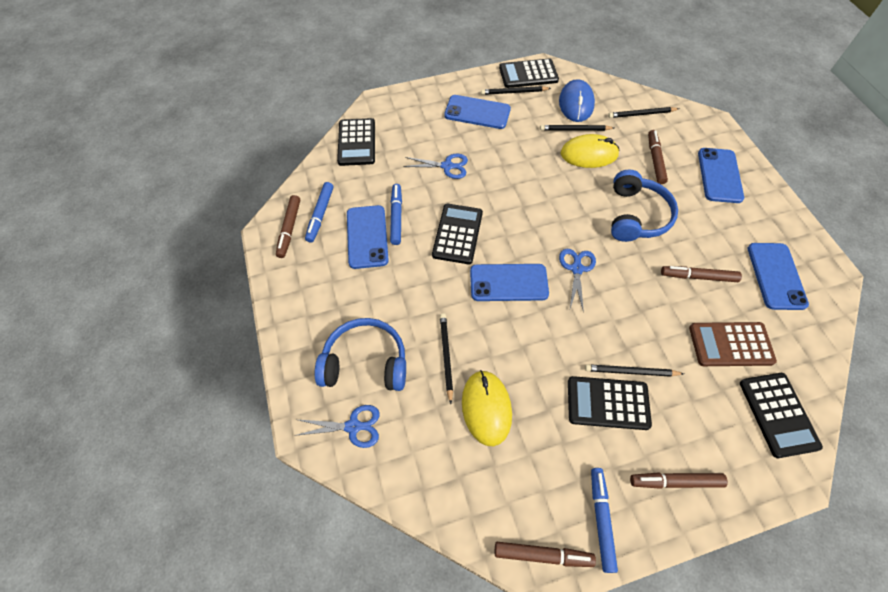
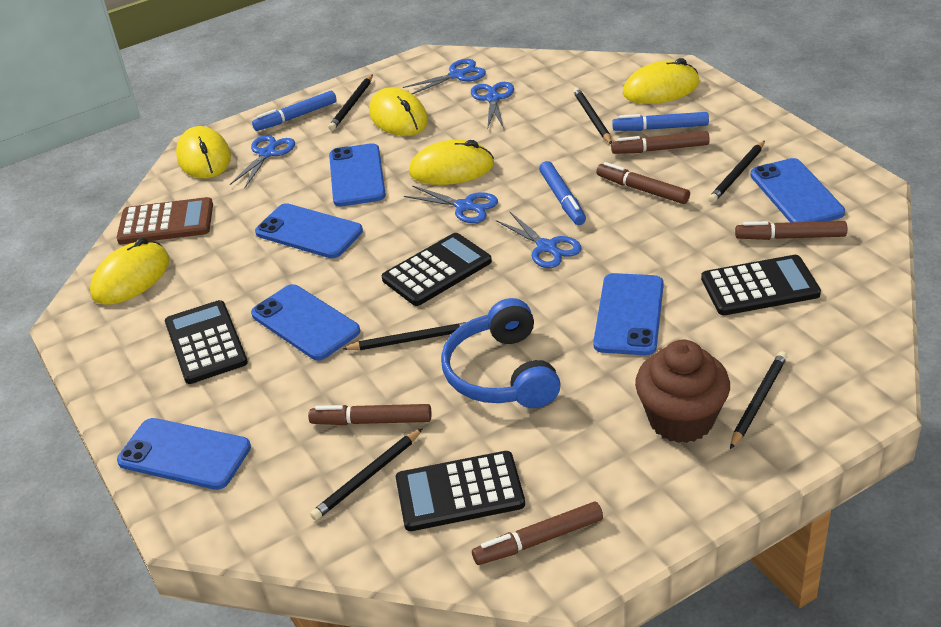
black calculator: [337,118,375,166] [432,204,483,264] [499,58,559,88] [568,376,652,430] [740,373,823,458] = 5 -> [165,300,248,384] [382,233,492,306] [396,451,525,531] [701,255,821,315] = 4
black pencil: [440,313,453,404] [481,86,551,95] [540,125,614,131] [585,364,684,377] [608,107,679,118] = 5 -> [310,428,423,520] [328,74,373,131] [342,322,466,350] [573,88,612,144] [708,140,765,203] [730,351,787,449] = 6
blue headphones: [314,318,406,391] [611,170,678,242] = 2 -> [441,298,561,408] = 1
blue mouse: [559,79,595,122] = 1 -> none = 0
blue phone: [347,205,389,269] [444,95,511,129] [470,264,549,301] [698,148,744,203] [748,243,809,310] = 5 -> [117,418,251,490] [251,284,360,360] [255,203,363,258] [329,143,386,207] [593,273,664,355] [750,158,845,222] = 6
blue scissors: [294,405,380,448] [403,153,468,179] [559,249,596,313] = 3 -> [230,135,295,188] [403,59,486,94] [404,186,498,223] [471,82,514,129] [496,212,582,268] = 5
brown cupcake: none = 0 -> [635,340,730,443] = 1
yellow mouse: [462,370,512,446] [561,134,620,168] = 2 -> [90,238,169,305] [176,126,231,179] [369,87,428,136] [409,140,494,185] [623,58,700,104] = 5

